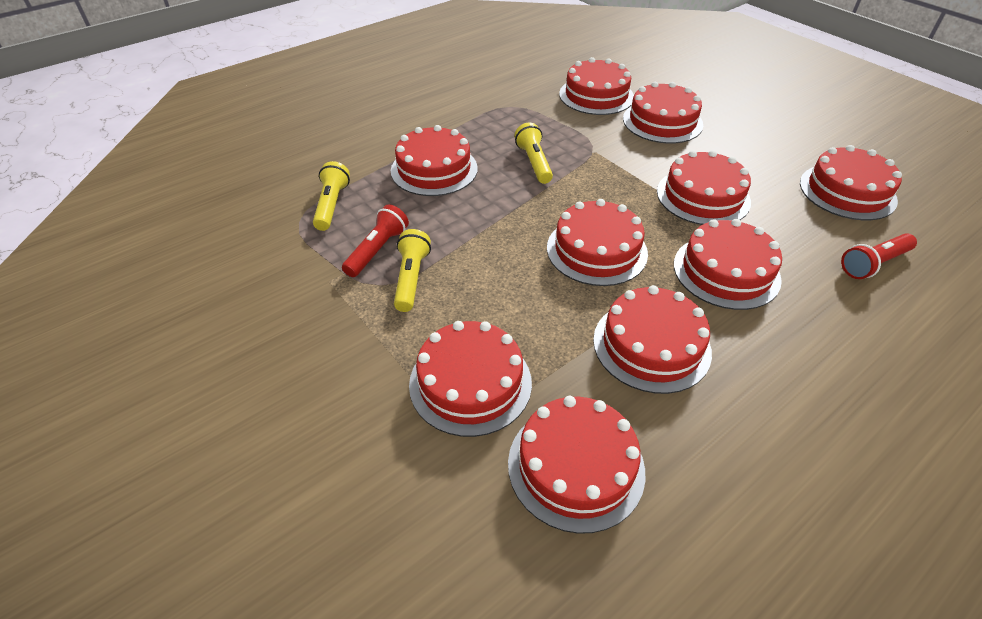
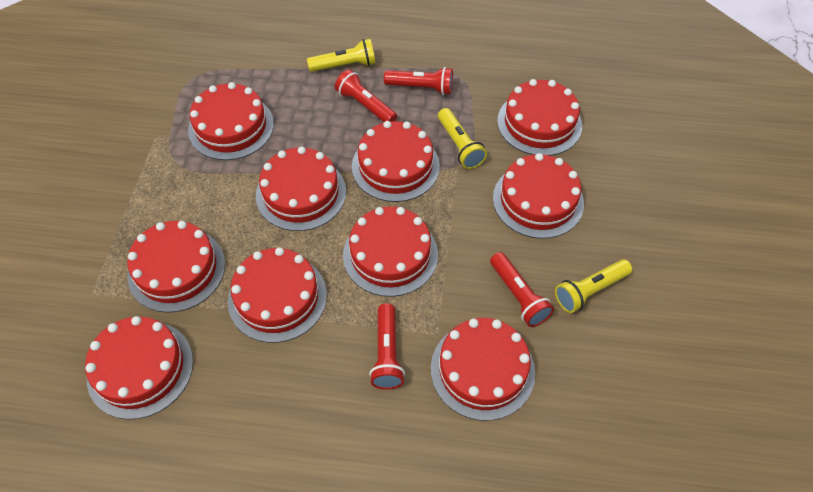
red flashlight: [342,205,409,277] [841,233,917,279] = 2 -> [335,69,397,122] [369,303,405,390] [384,67,453,95] [490,252,554,327] = 4

